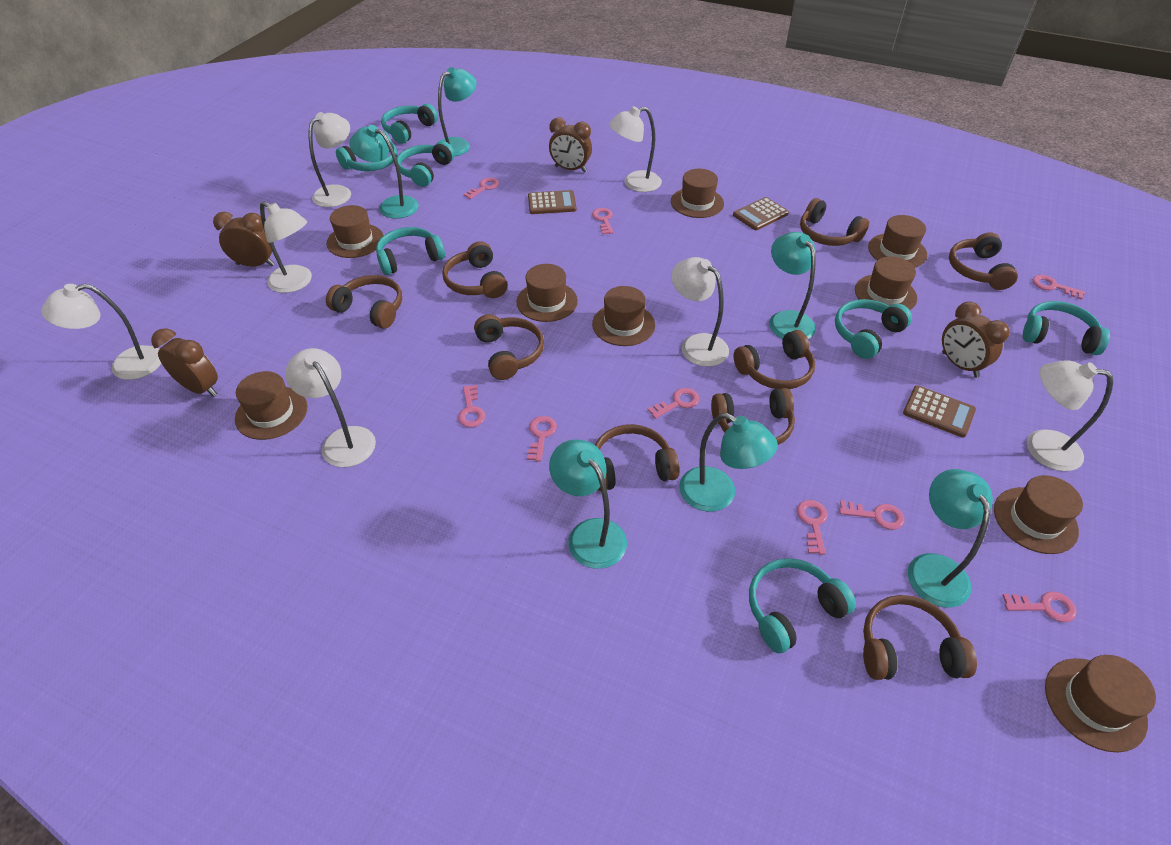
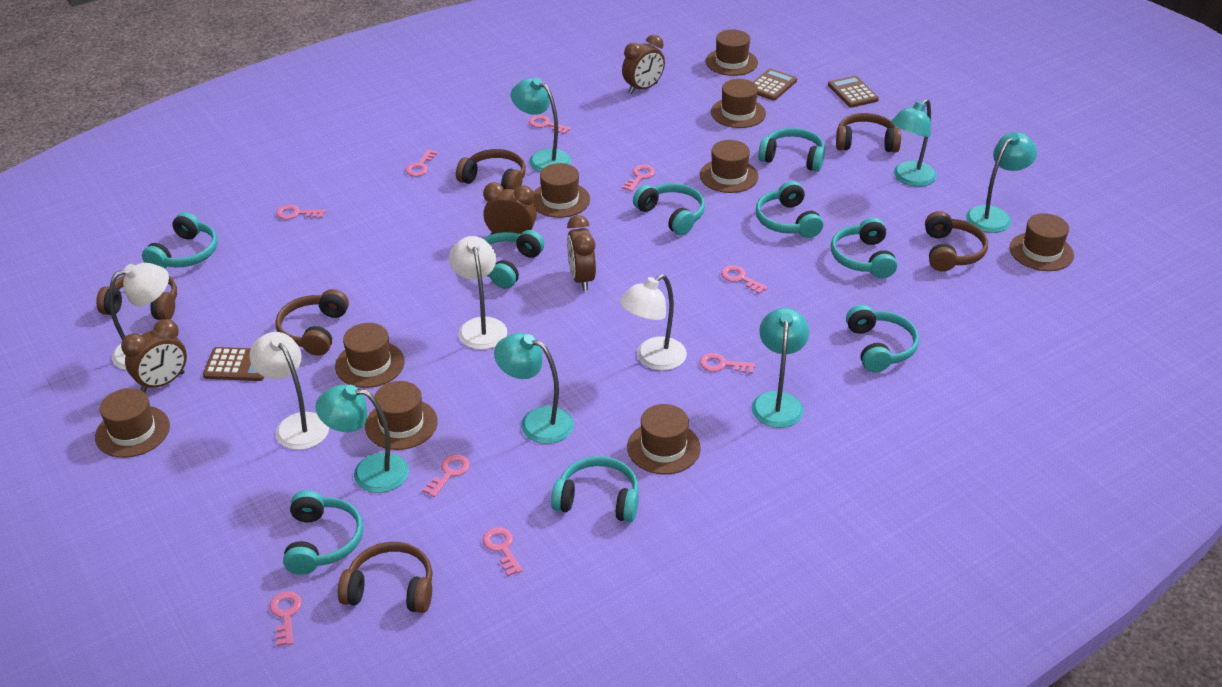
brown headphones: [326,275,402,329] [442,241,507,298] [474,314,544,380] [595,424,679,491] [711,388,795,445] [734,330,815,389] [800,198,869,246] [863,595,977,680] [949,232,1018,290] = 9 -> [96,275,177,320] [276,289,349,356] [338,542,433,613] [456,149,526,190] [836,113,901,152] [925,211,988,272] = 6
turquoise headphones: [336,131,397,171] [376,227,445,275] [381,104,438,144] [397,141,455,187] [749,558,856,653] [835,299,912,359] [1023,301,1110,355] = 7 -> [142,212,218,268] [283,490,363,575] [483,230,544,289] [551,456,639,522] [633,183,705,235] [756,181,823,238] [758,128,825,172] [831,217,897,278] [846,305,919,373] = 9
white lamp: [41,284,161,380] [260,201,312,293] [285,348,376,467] [309,112,351,207] [609,106,662,192] [671,257,729,367] [1027,360,1113,471] = 7 -> [109,263,169,370] [249,332,329,450] [449,236,508,350] [620,274,687,371] = 4

